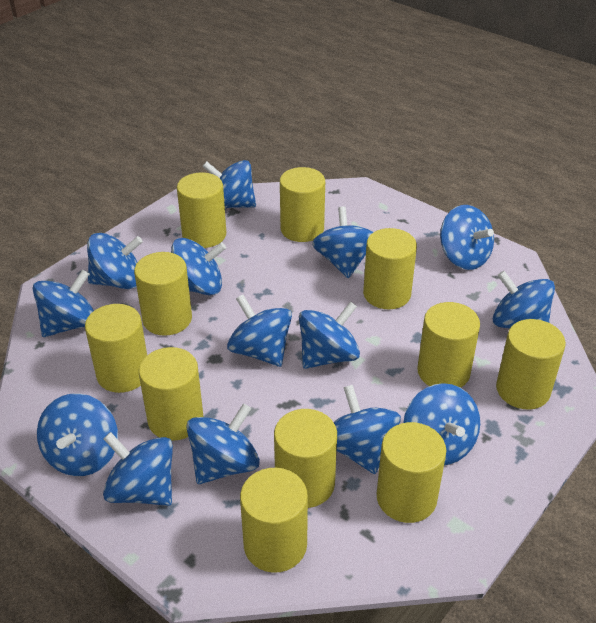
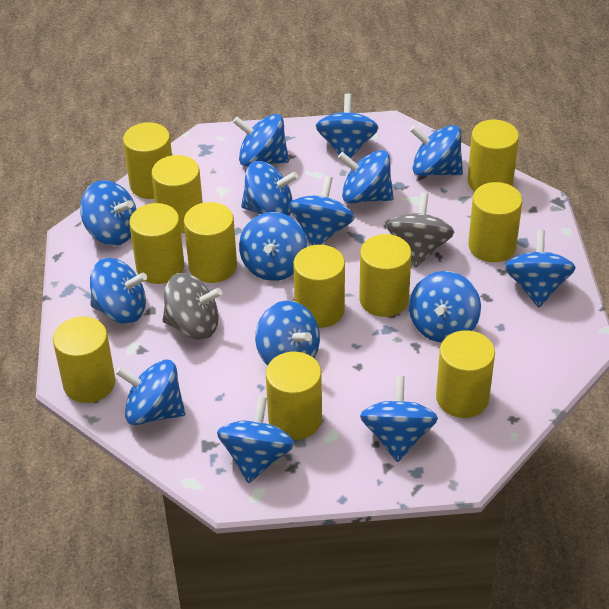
blue spinning top: [32,270,94,337] [37,393,118,476] [87,233,143,289] [103,432,173,506] [171,238,226,296] [186,403,260,484] [202,160,256,208] [227,295,292,367] [299,301,360,369] [312,206,373,278] [333,385,401,474] [403,383,480,465] [440,205,494,270] [493,271,555,328] = 14 -> [80,180,136,246] [90,258,147,324] [115,359,185,425] [217,396,295,483] [233,114,289,167] [239,212,307,281] [241,161,298,216] [255,301,320,366] [289,176,355,246] [316,93,379,159] [338,150,394,204] [360,376,438,462] [409,271,481,343] [410,125,463,176] [504,230,576,307] = 15
grey spinning top: none = 0 -> [163,273,222,340] [386,193,454,268] = 2

